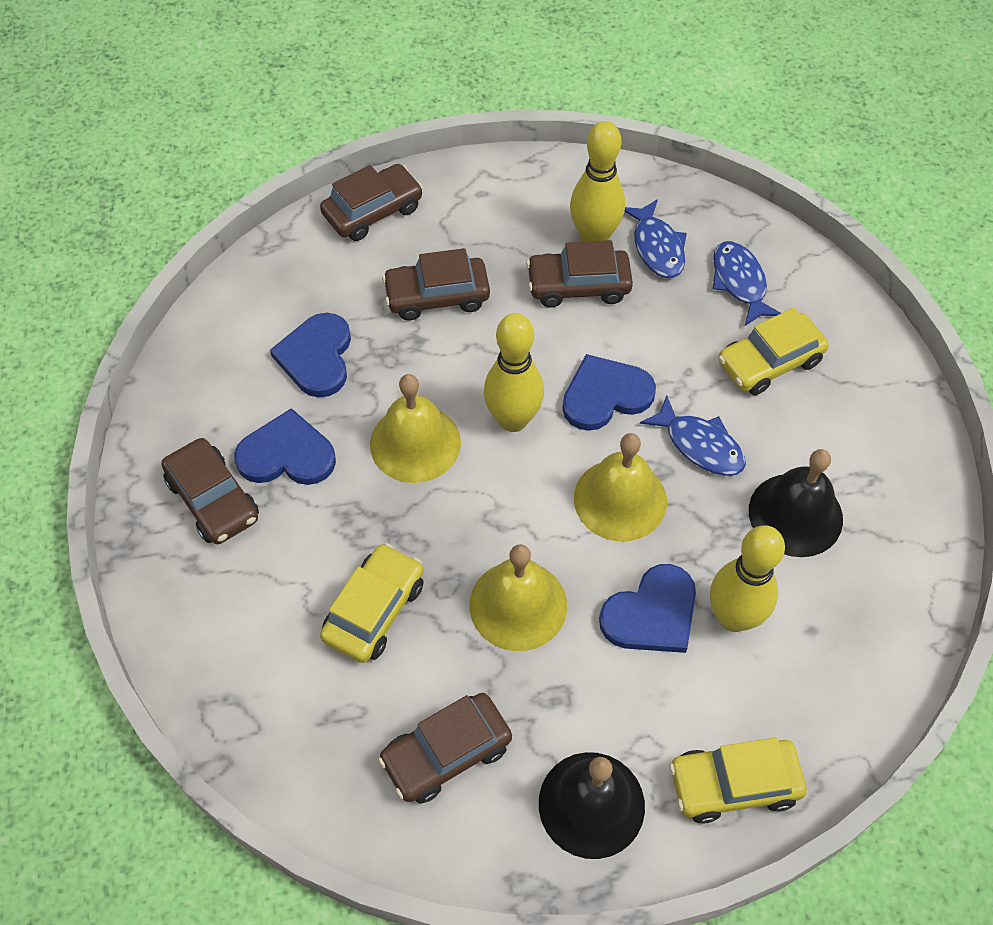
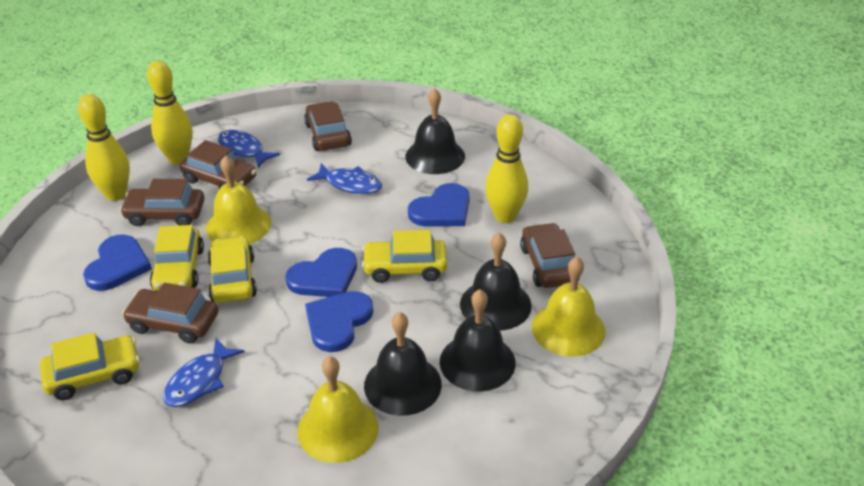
black bell: [539,752,645,859] [749,449,843,557] = 2 -> [364,312,442,416] [405,88,465,174] [440,289,516,392] [460,233,532,331] = 4
yellow car: [320,543,424,663] [669,737,807,824] [718,308,829,395] = 3 -> [40,332,140,400] [150,225,204,291] [208,236,257,303] [362,230,447,283] = 4

